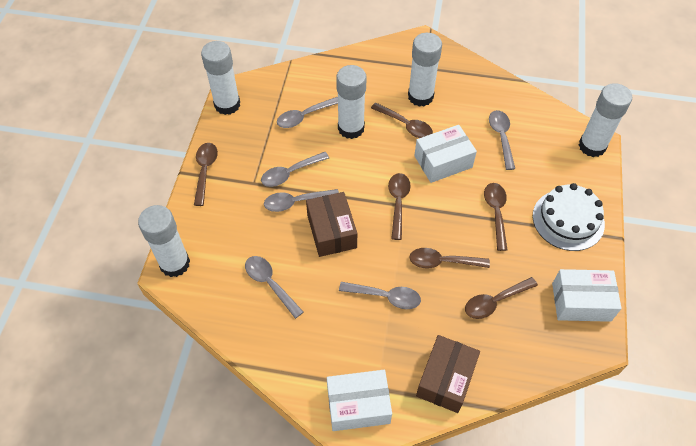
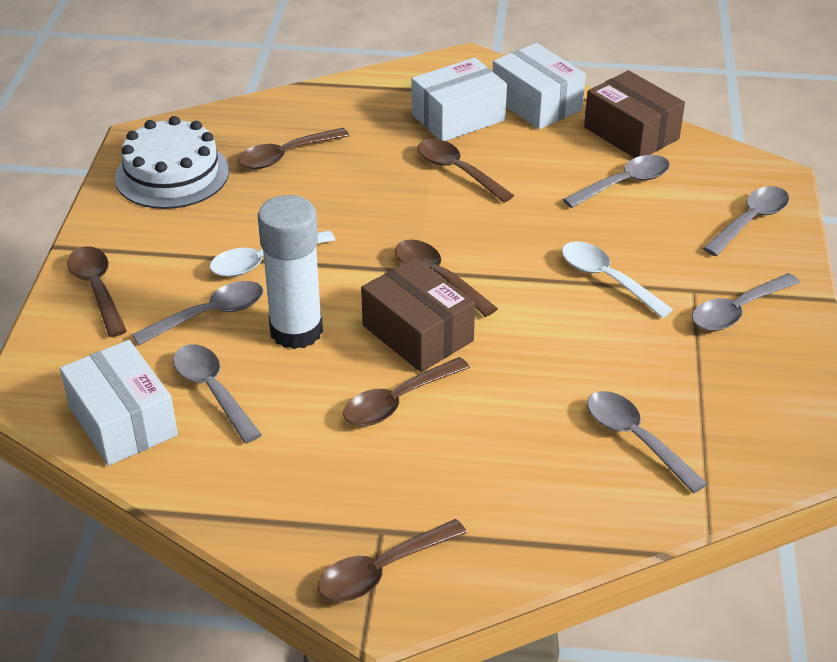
white glue stick: [138,205,190,277] [201,41,240,115] [336,65,367,139] [408,33,442,107] [579,83,632,157] = 5 -> [258,195,323,349] = 1
white spoon: none = 0 -> [209,230,335,277] [562,241,673,318] = 2

